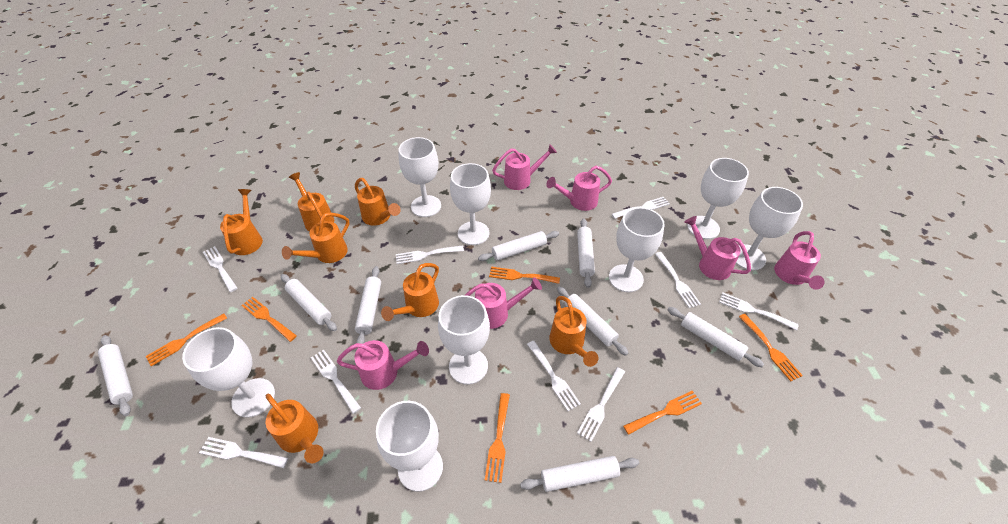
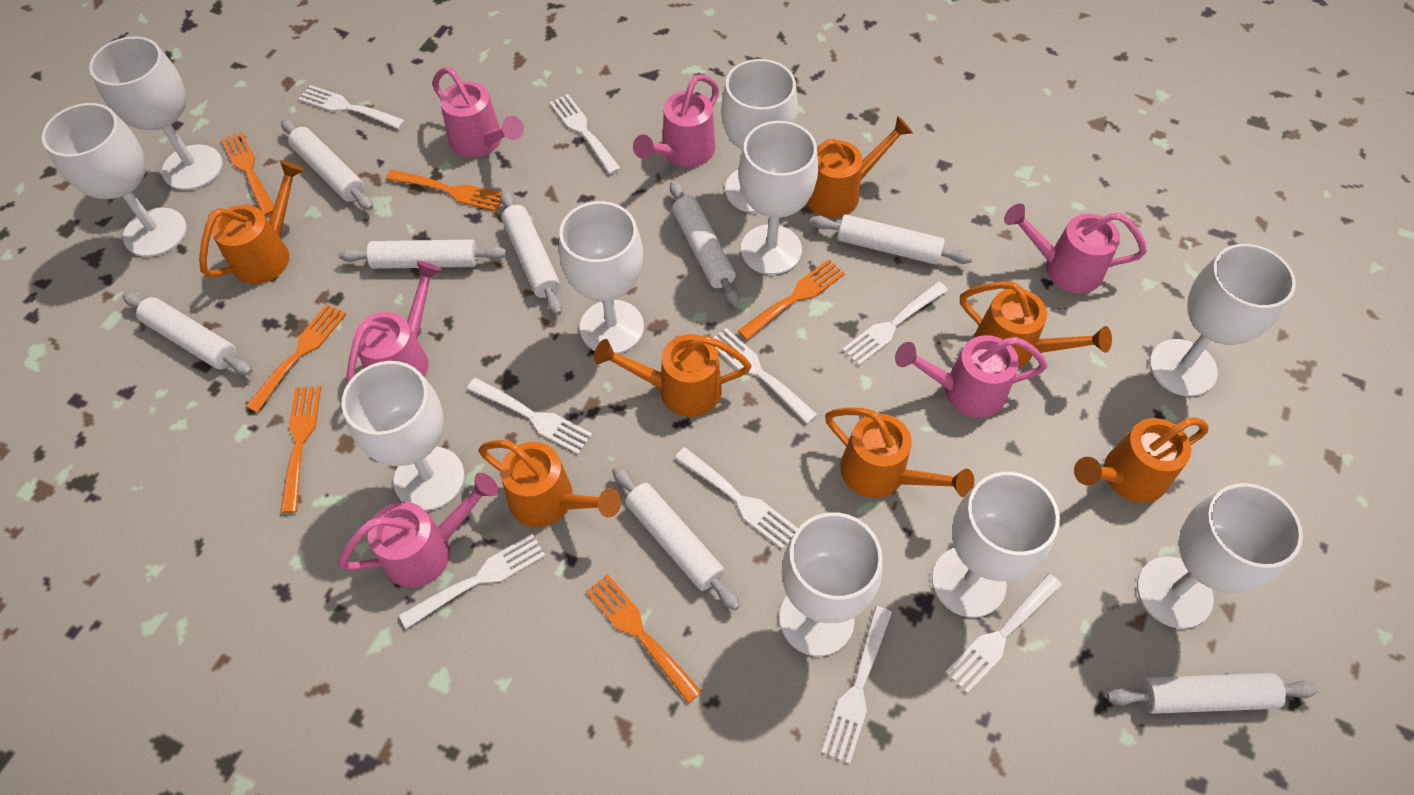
white goblet: [182,327,275,418] [376,401,443,492] [398,137,441,217] [438,295,490,384] [450,163,491,245] [609,207,665,292] [687,158,749,239] [736,187,803,270] = 8 -> [42,103,187,257] [89,37,223,190] [342,361,464,511] [559,201,644,354] [721,59,797,213] [739,121,818,275] [779,512,883,656] [932,472,1060,617] [1137,483,1303,629] [1149,244,1296,396] = 10

